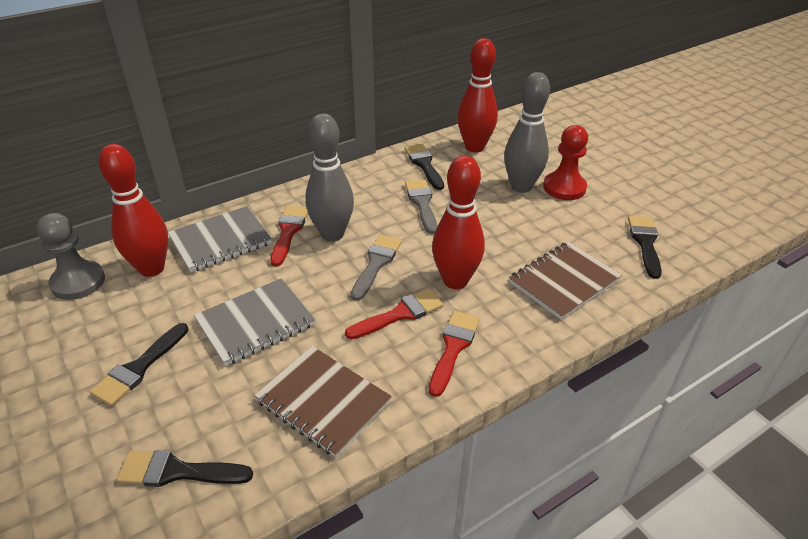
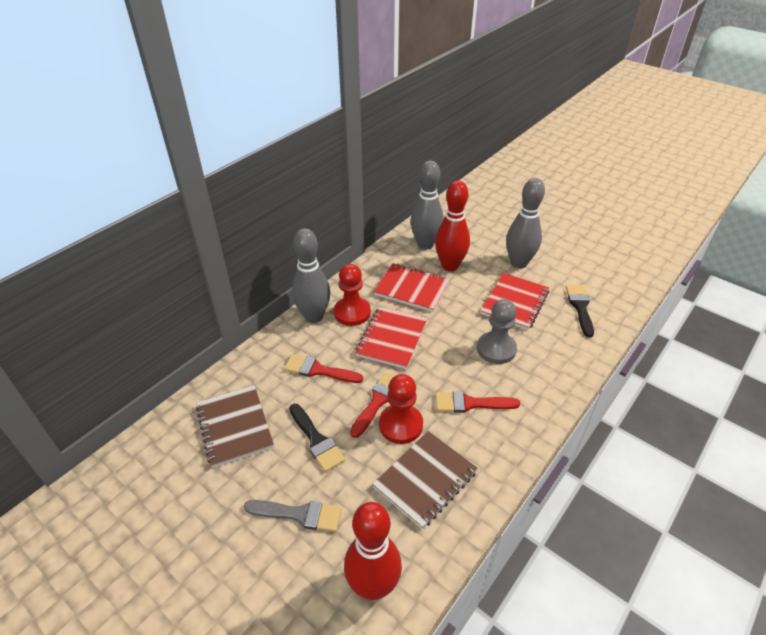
black brush: [90,323,189,406] [117,450,253,487] [405,144,444,190] [628,216,662,279] = 4 -> [289,404,345,472] [566,285,594,337] = 2
grey bowling pin: [305,113,354,242] [504,72,550,193] = 2 -> [292,228,330,323] [410,161,444,249] [506,178,545,269] = 3
grey brush: [351,235,402,301] [405,179,437,234] = 2 -> [244,500,342,532] = 1
grey notebook: [168,206,272,273] [194,278,315,366] = 2 -> none = 0
red bowling pin: [98,144,168,277] [432,155,485,289] [457,38,498,152] = 3 -> [344,502,402,600] [435,180,470,271] = 2
red notebook: none = 0 -> [355,307,427,369] [374,263,450,312] [480,273,549,330] = 3
red pawn: [543,125,588,200] = 1 -> [334,264,371,326] [379,374,423,444] = 2

